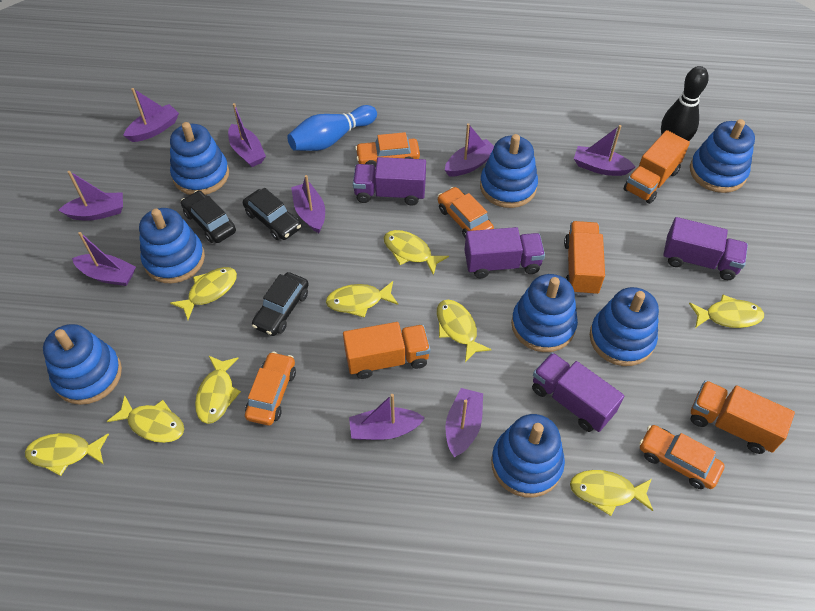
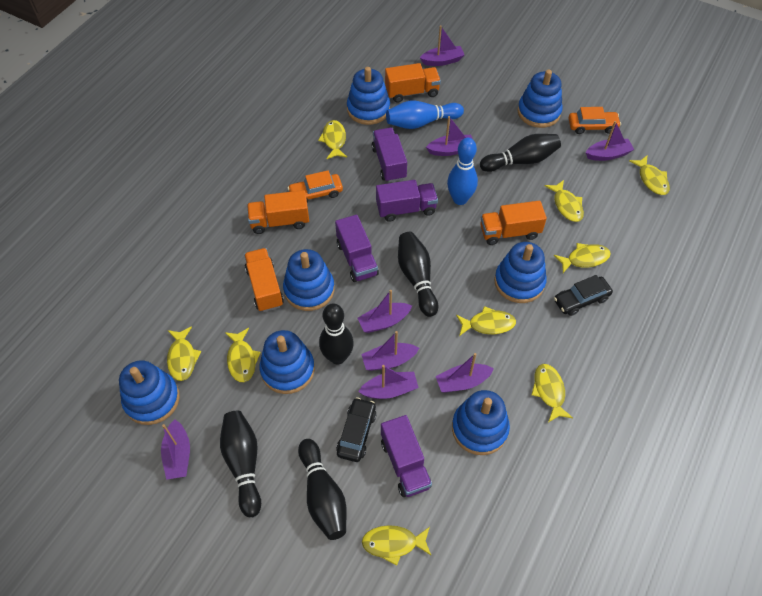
black bowling pin: [661,66,709,141] = 1 -> [220,411,261,517] [298,439,347,540] [319,303,354,364] [398,232,438,317] [480,134,561,172] = 5
black car: [181,191,236,243] [243,188,301,240] [252,272,309,336] = 3 -> [336,397,377,462] [554,275,613,316] = 2
blue bowling pin: [287,105,377,151] = 1 -> [386,101,464,129] [447,138,478,205] = 2
blue stacking toy: [43,324,122,405] [139,208,205,283] [170,122,229,195] [480,134,538,208] [491,414,565,498] [511,274,578,352] [590,287,659,366] [690,119,755,193] = 8 -> [119,360,180,425] [260,330,315,394] [283,249,335,311] [347,67,390,125] [452,390,510,455] [494,242,547,303] [517,70,563,128] = 7
orange car: [245,352,296,425] [355,132,420,168] [438,187,494,239] [639,425,725,489] = 4 -> [288,170,343,203] [569,107,621,134] = 2
purple boat: [59,171,123,221] [72,232,136,286] [123,88,179,142] [228,103,266,167] [291,175,325,233] [349,394,425,440] [445,123,494,176] [445,388,483,457] [574,125,635,176] = 9 -> [161,419,190,480] [358,290,412,333] [358,365,418,399] [361,331,419,371] [420,25,464,66] [426,116,473,156] [435,353,494,393] [586,121,634,161] = 8

